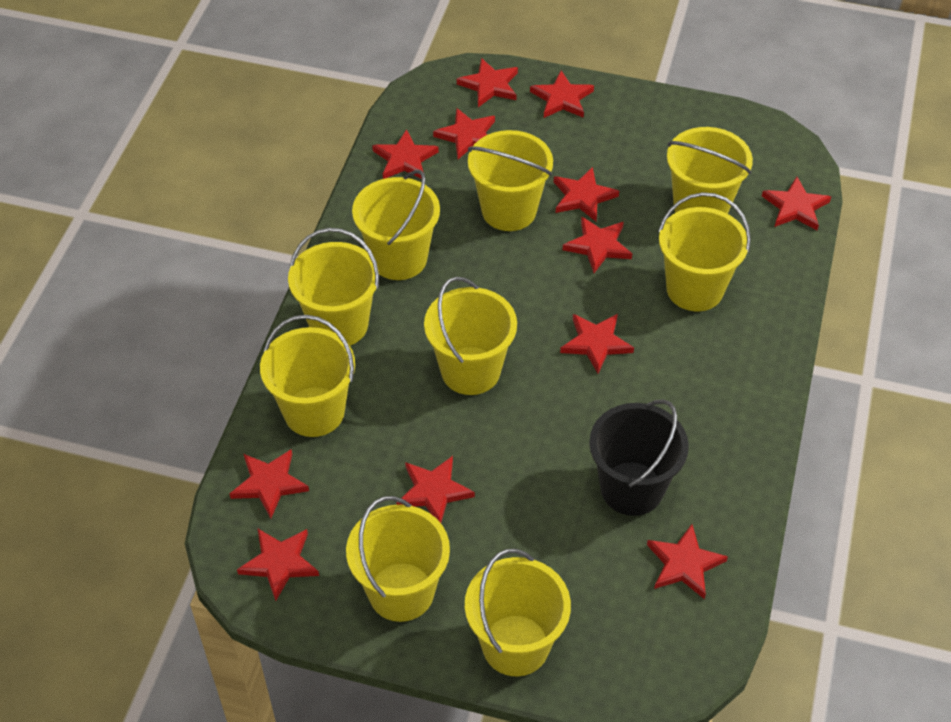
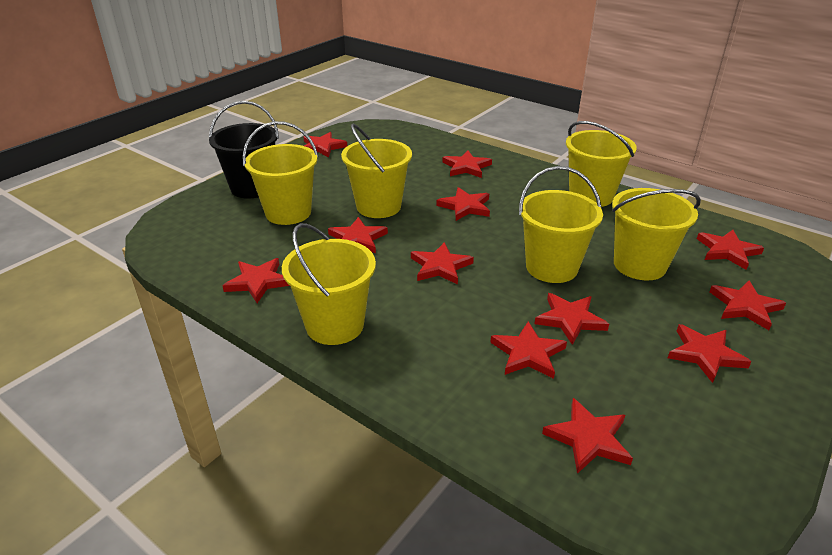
yellow bucket: [260,315,355,437] [288,228,379,345] [346,496,450,622] [352,170,440,280] [424,277,517,395] [465,549,571,676] [468,130,553,231] [658,192,751,311] [667,127,753,214] = 9 -> [243,121,318,225] [282,223,376,345] [341,124,412,218] [519,166,603,283] [566,121,637,207] [612,188,701,280] = 6

